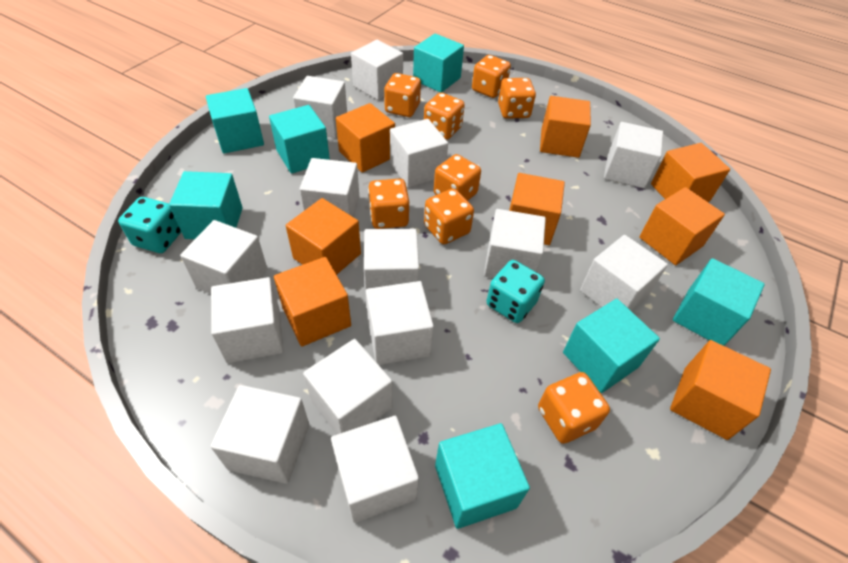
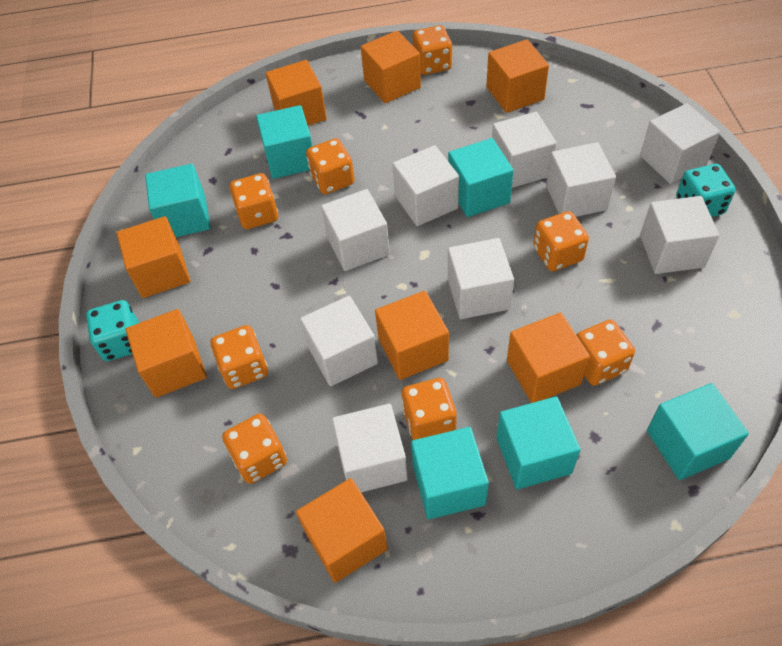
turquoise cube: [169,171,243,239] [206,88,264,154] [269,105,330,174] [413,33,464,93] [435,423,530,529] [563,299,660,393] [673,258,765,346] = 7 -> [145,164,211,237] [256,105,313,179] [411,427,489,519] [448,138,514,217] [497,397,581,489] [647,383,749,480] = 6
white cube: [180,220,267,294] [211,277,284,363] [211,385,309,484] [293,76,347,138] [300,158,359,217] [303,339,392,434] [331,416,419,523] [351,40,403,100] [364,229,419,294] [366,281,434,365] [390,119,448,188] [484,209,546,278] [580,235,668,311] [604,122,663,189] = 14 -> [300,296,378,386] [321,189,390,271] [332,404,408,492] [392,145,459,226] [448,238,514,319] [492,112,557,188] [546,142,616,217] [640,103,720,184] [640,196,719,274] = 9

